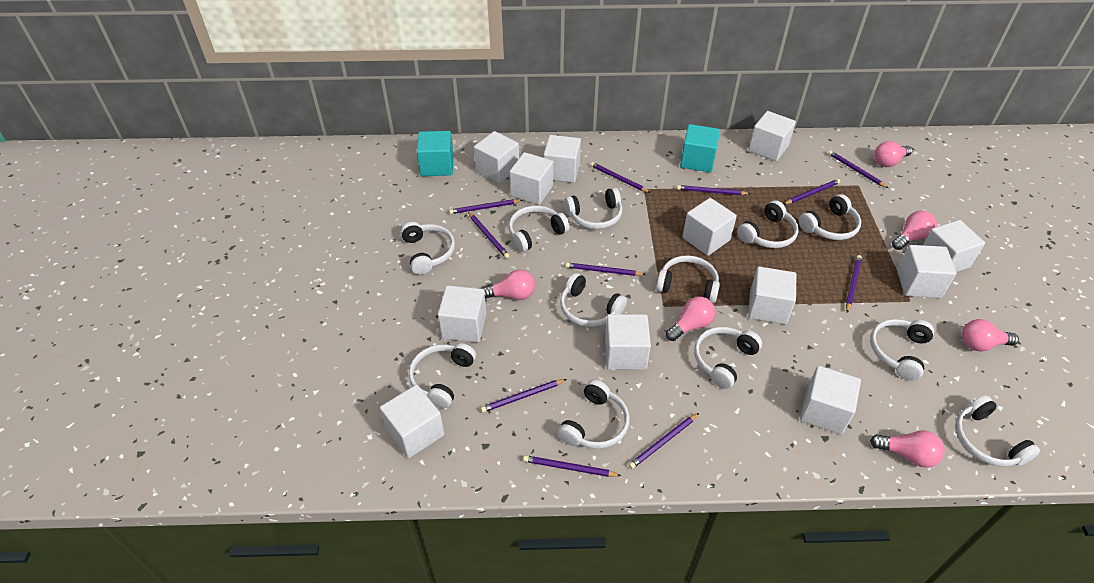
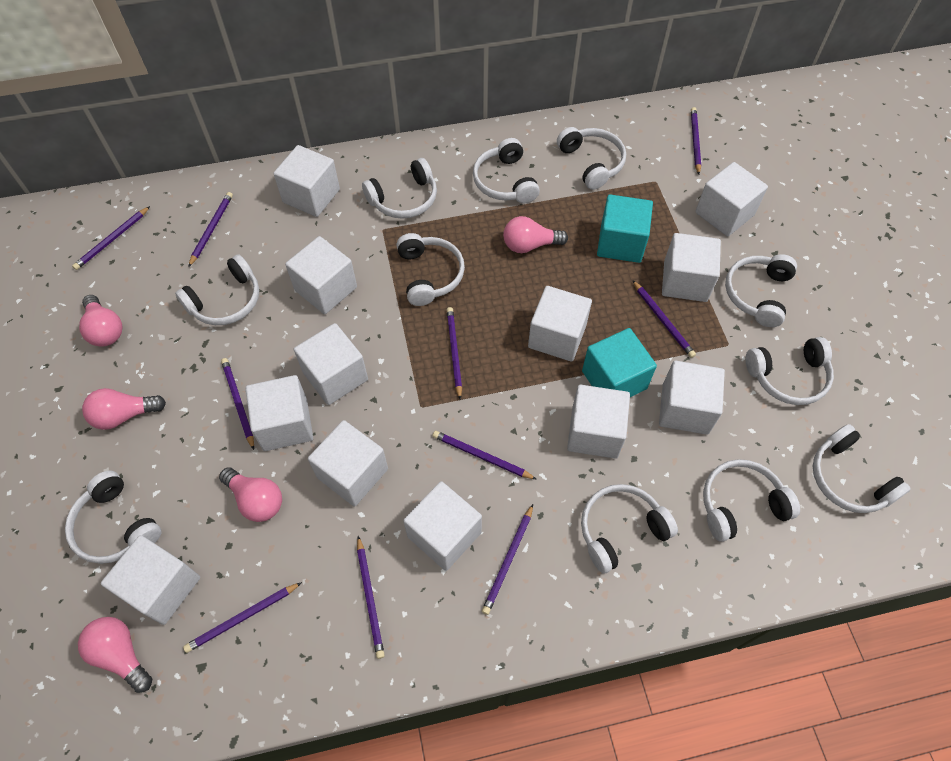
pink light bulb: [481,269,535,300] [666,296,715,341] [870,430,945,468] [874,141,913,167] [892,211,937,250] [962,319,1019,352] = 6 -> [78,617,152,693] [79,295,122,346] [82,388,166,430] [219,467,282,522] [503,216,568,253] = 5
purple pencil: [449,199,523,214] [468,212,509,258] [481,379,567,413] [523,455,621,477] [565,263,646,276] [590,162,650,193] [629,413,699,469] [677,185,750,195] [784,179,841,204] [828,150,888,188] [846,255,862,313] = 11 -> [72,206,150,270] [183,582,302,653] [188,192,233,267] [221,358,254,450] [357,536,385,659] [432,431,537,480] [447,307,462,399] [482,504,533,615] [633,280,696,358] [691,107,701,175] = 10
white headphones: [401,222,455,275] [409,343,476,408] [509,205,570,252] [557,380,630,449] [560,273,627,327] [564,188,622,229] [656,255,720,303] [694,327,762,389] [737,200,799,248] [799,194,861,240] [870,319,934,380] [955,396,1040,466] = 12 -> [65,470,161,564] [175,254,259,325] [362,158,437,219] [397,233,465,306] [473,138,540,203] [557,127,626,190] [581,484,678,574] [703,459,800,542] [725,254,797,327] [746,337,834,405] [813,424,910,513] = 11

